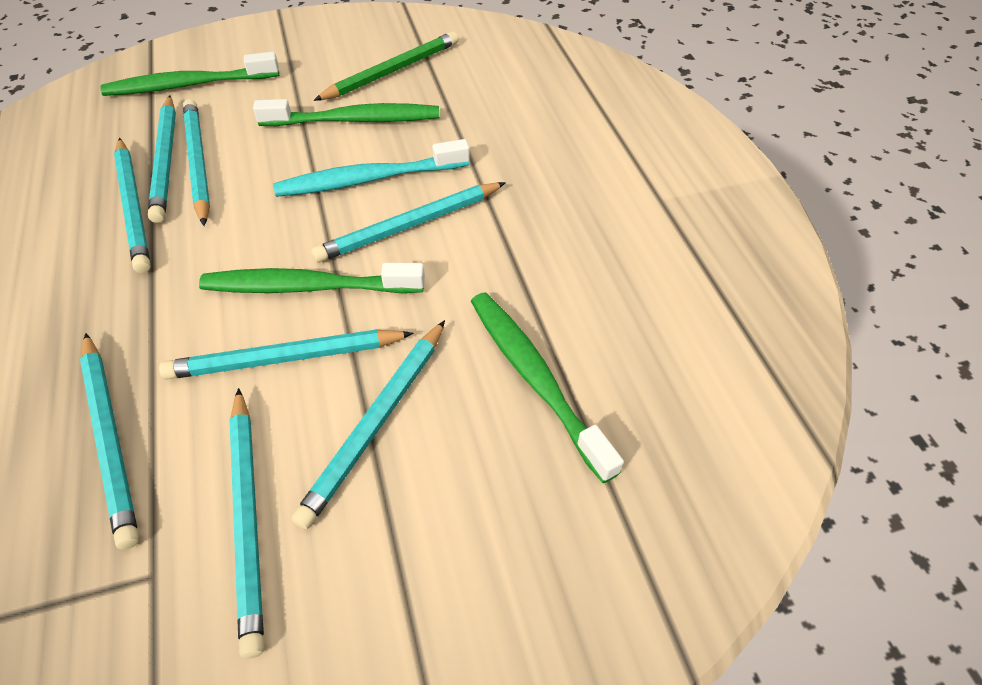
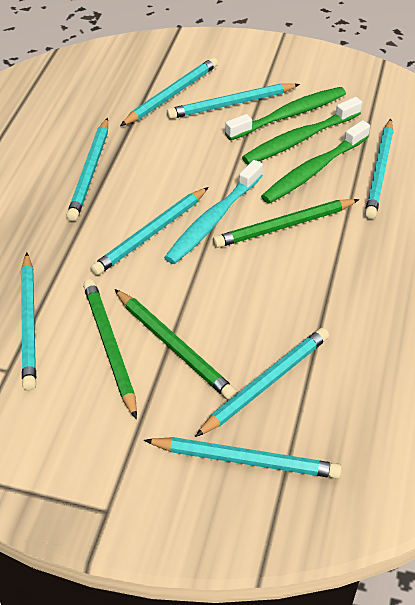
green pencil: [313,31,459,101] = 1 -> [83,279,137,419] [114,289,237,400] [213,199,359,248] = 3
green toothbrush: [100,52,279,96] [199,263,425,293] [253,99,439,126] [471,292,624,483] = 4 -> [225,87,346,140] [242,97,362,165] [261,120,370,204] = 3

